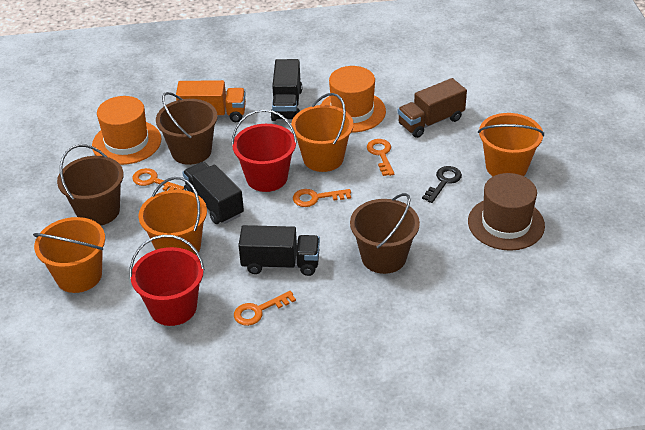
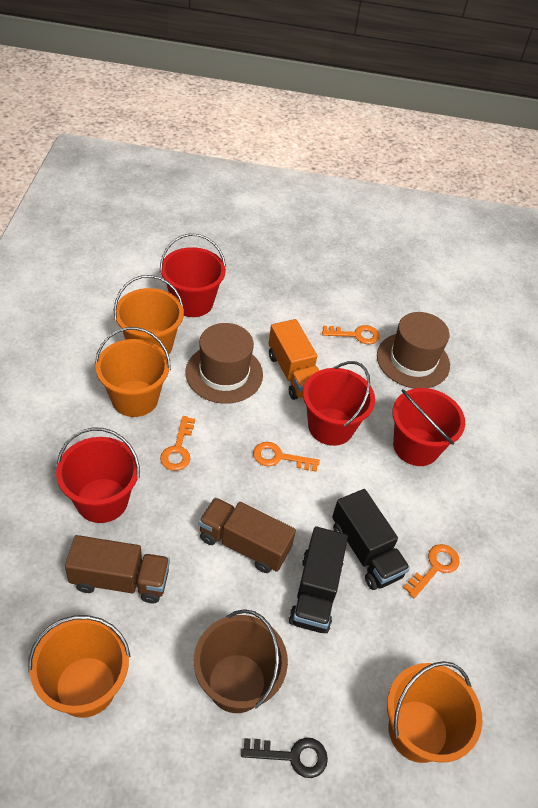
black truck: [182,162,244,224] [238,225,320,276] [271,59,302,121] = 3 -> [289,526,348,633] [332,489,410,590] = 2
brown bucket: [57,144,124,226] [156,92,218,165] [350,193,420,274] = 3 -> [194,609,288,713] = 1
brown hat: [468,173,545,251] = 1 -> [185,323,263,404] [377,312,450,389] = 2
brown truck: [398,78,467,138] = 1 -> [65,535,170,603] [198,498,296,573] = 2
orange hat: [92,96,161,165] [321,66,386,132] = 2 -> none = 0
red bucket: [129,235,205,326] [231,109,297,192] = 2 -> [56,427,140,523] [160,233,226,317] [303,361,375,446] [393,388,465,466] = 4

